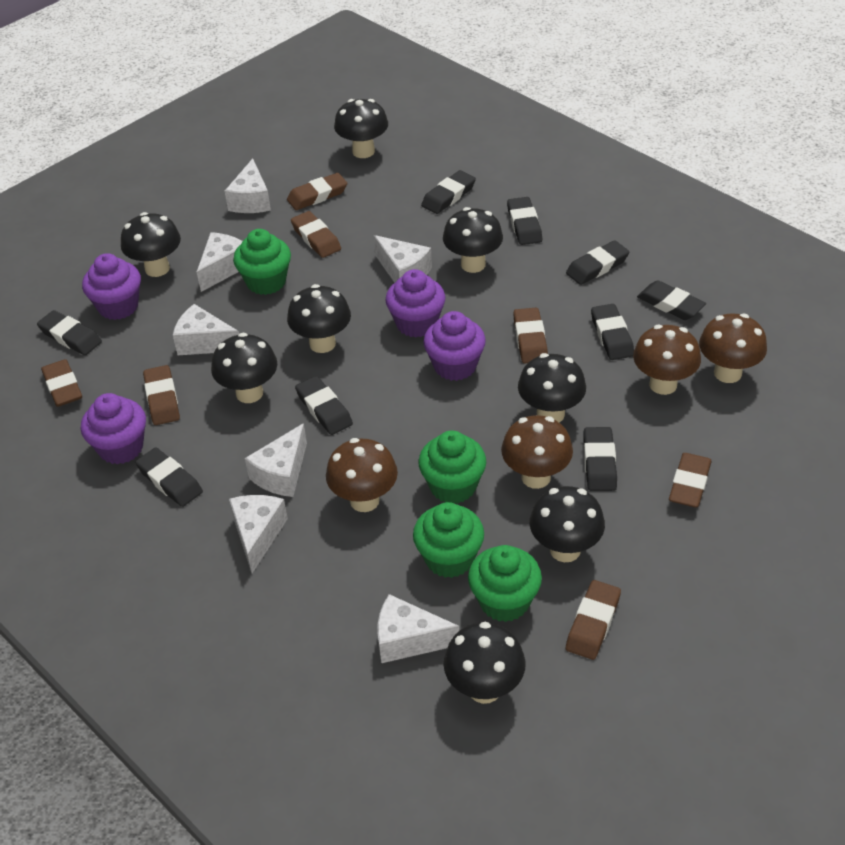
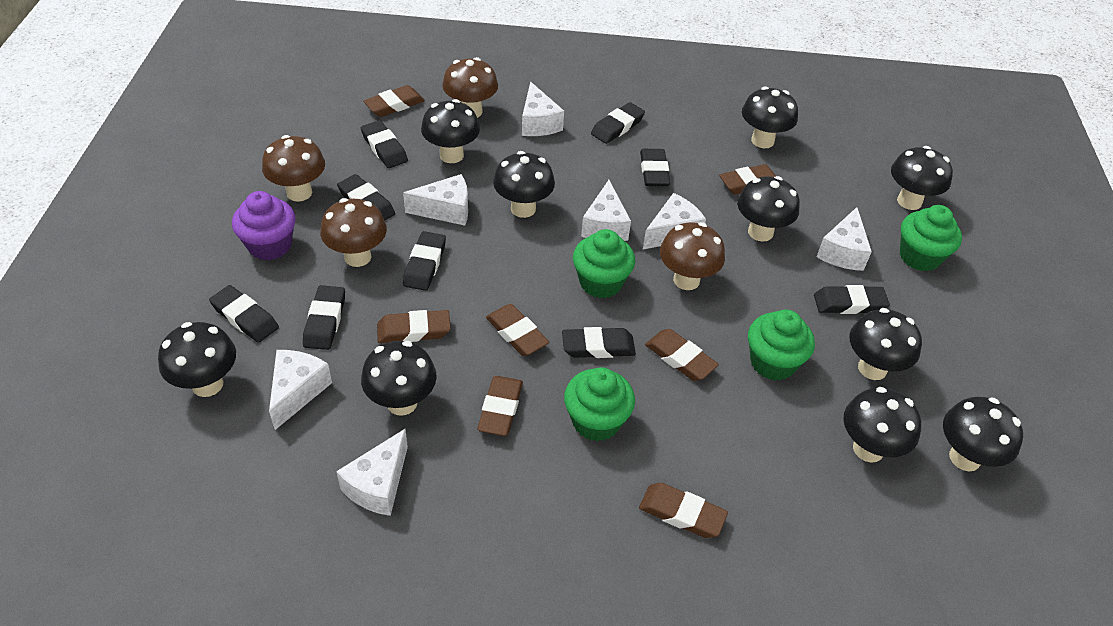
black mushroom: [121,212,181,277] [211,333,277,403] [287,284,351,353] [334,99,388,158] [443,207,503,273] [444,622,526,704] [518,353,586,422] [530,486,605,562] = 8 -> [158,322,236,397] [361,341,437,416] [421,99,480,163] [493,151,555,218] [737,176,800,242] [742,86,798,148] [843,387,921,463] [849,308,922,380] [891,146,953,210] [943,397,1023,472] = 10
purple cupcake: [81,393,146,465] [82,253,141,320] [385,269,445,337] [423,311,486,381] = 4 -> [232,191,296,260] = 1

